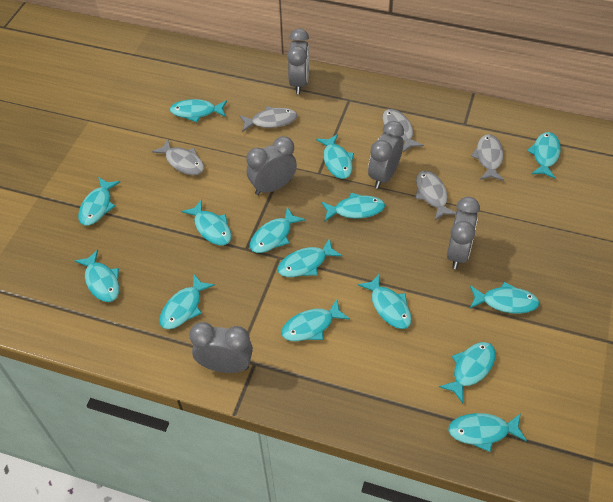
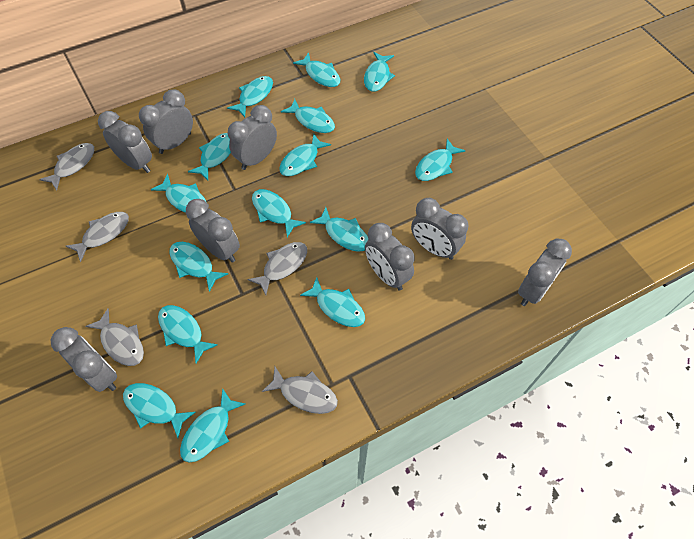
grey clock: [189,322,253,373] [247,136,297,195] [287,28,310,94] [368,121,404,189] [447,197,480,269] = 5 -> [51,327,117,392] [98,111,152,173] [139,89,193,154] [186,199,240,263] [228,105,277,170] [365,223,414,291] [411,198,468,260] [518,238,572,306] = 8

